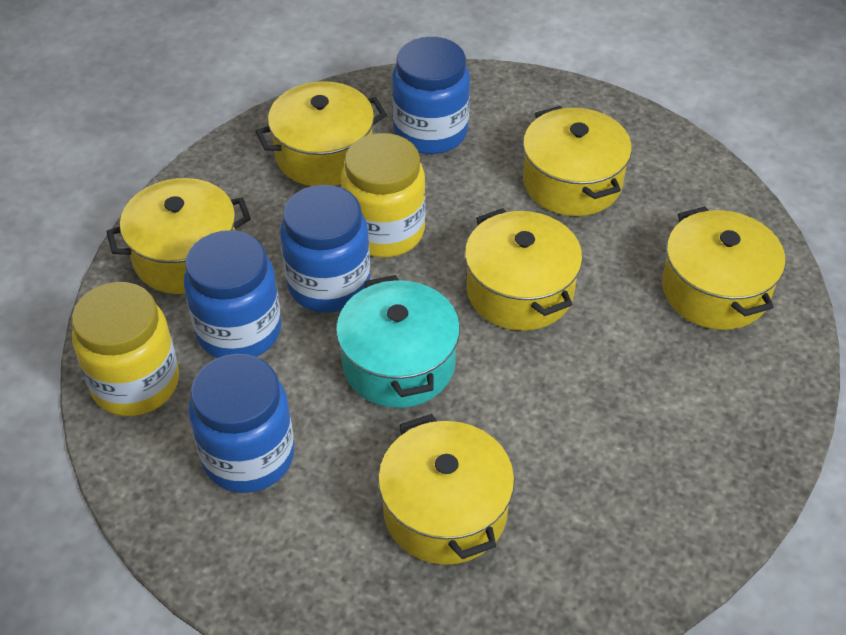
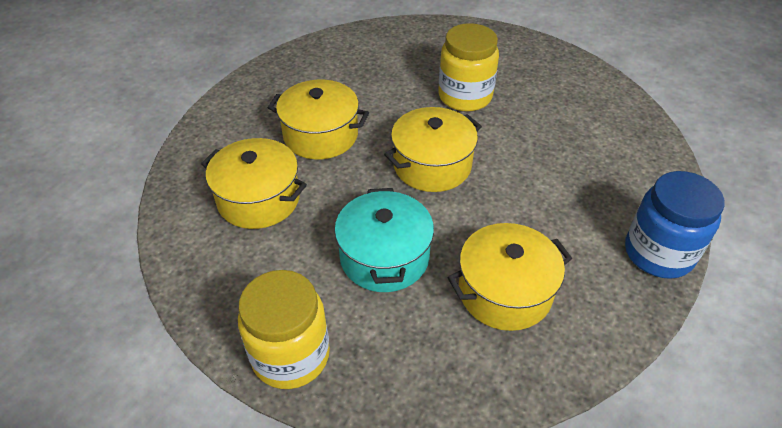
blue jar: [184,230,281,358] [189,354,294,493] [280,185,370,313] [392,37,470,154] = 4 -> [625,171,725,279] = 1
yellow pot: [107,178,251,294] [255,81,387,186] [378,414,515,565] [465,208,582,331] [523,106,632,216] [662,207,785,330] = 6 -> [201,138,307,229] [268,80,369,159] [384,107,482,192] [448,223,572,331] = 4

